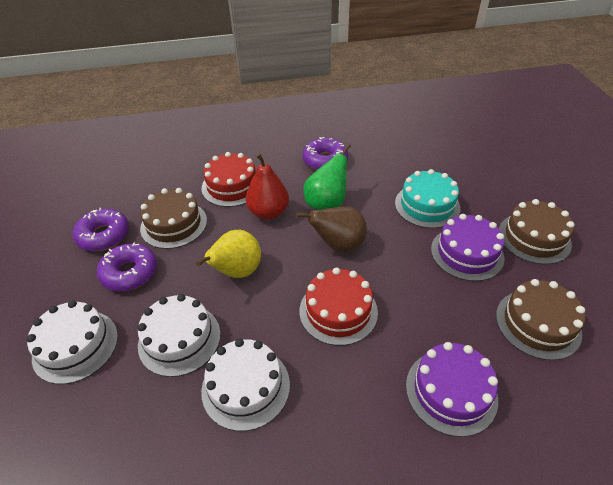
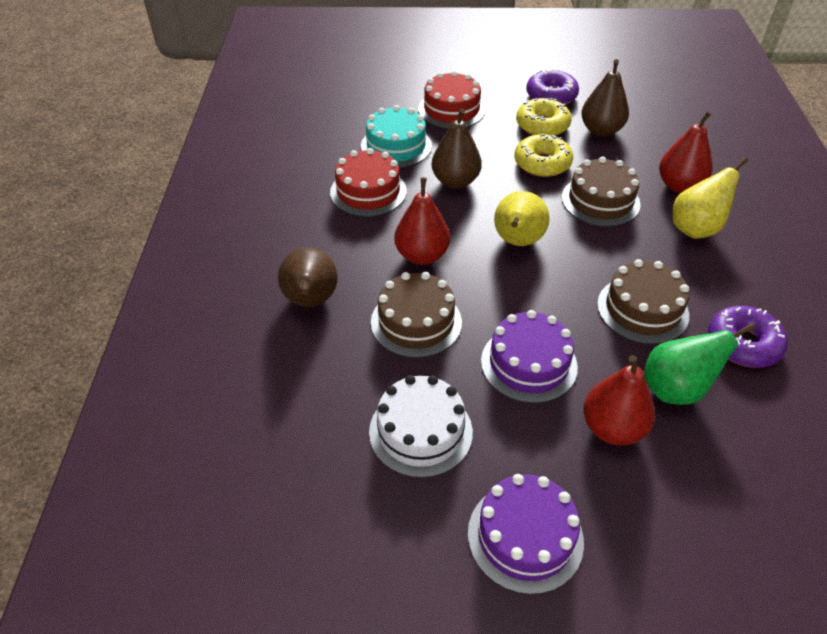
brown pear: [296,206,367,252] = 1 -> [278,248,338,307] [432,109,482,189] [581,59,629,137] = 3
purple donut: [72,208,129,251] [97,242,157,291] [303,137,348,170] = 3 -> [526,69,579,105] [708,306,788,368] = 2
red pear: [246,153,289,220] = 1 -> [394,177,450,265] [583,355,655,445] [659,111,712,193] = 3
white cake: [26,300,118,384] [138,294,221,377] [201,339,290,431] = 3 -> [369,375,473,478] = 1
yellow donut: none = 0 -> [514,134,573,177] [516,98,572,136] = 2
yellow pear: [196,230,261,278] = 1 -> [494,191,550,246] [672,157,748,239] = 2

